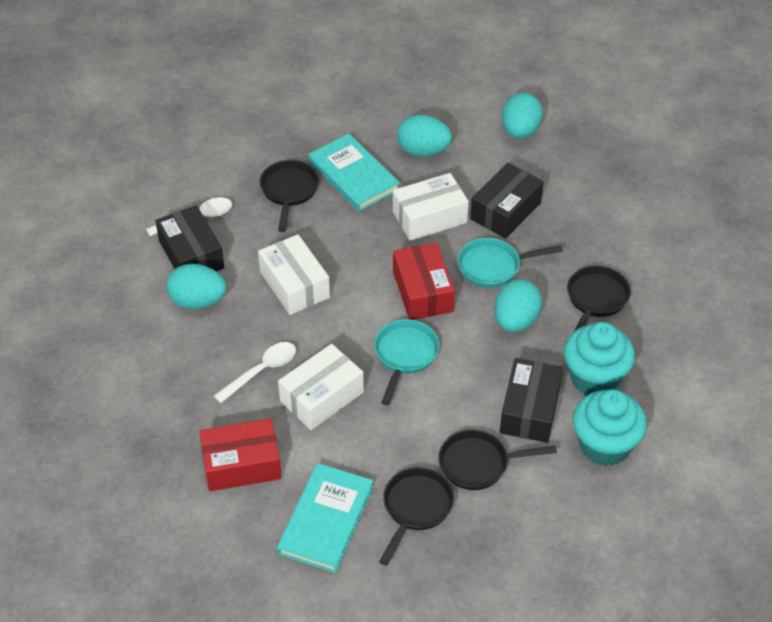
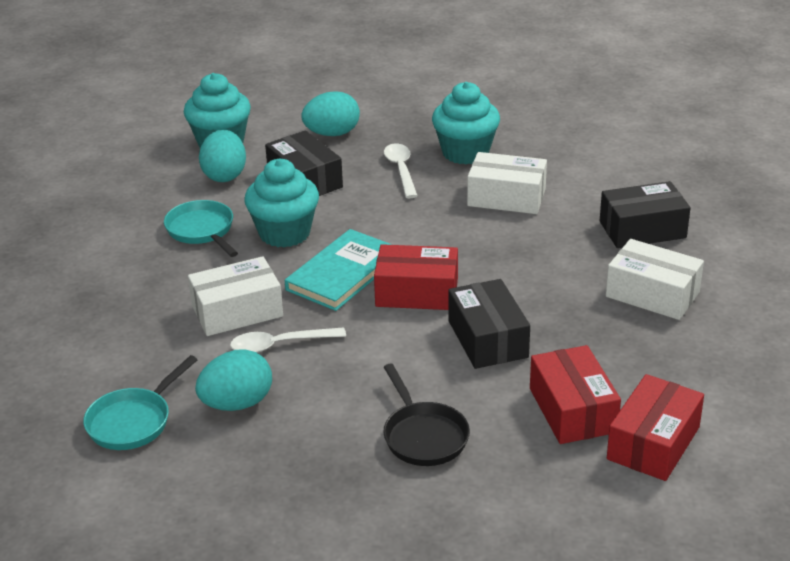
black pan: [260,160,319,232] [379,467,454,566] [438,430,557,490] [567,265,631,331] = 4 -> [383,364,470,466] = 1
red box: [199,418,282,491] [393,243,455,320] = 2 -> [374,244,458,310] [530,345,621,444] [607,374,704,481] = 3
turquoise book: [277,463,373,573] [308,134,400,211] = 2 -> [285,229,392,311] = 1
turquoise cupcake: [564,322,635,395] [573,389,647,466] = 2 -> [184,73,251,148] [244,159,319,247] [432,82,500,164] = 3
turquoise egg: [166,264,227,309] [397,115,452,156] [494,279,542,332] [501,93,543,139] = 4 -> [195,349,272,411] [199,129,246,182] [301,91,360,136] = 3

